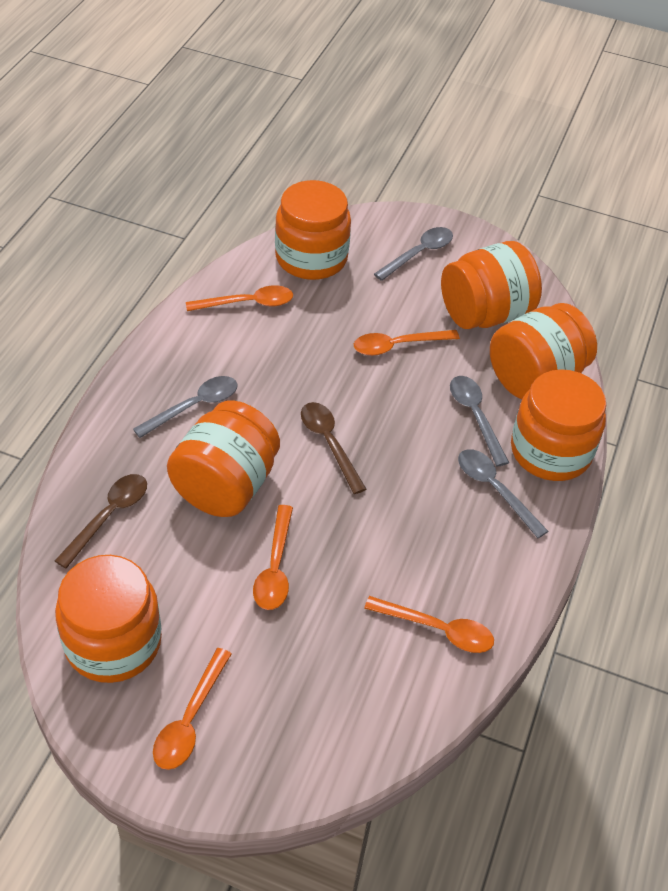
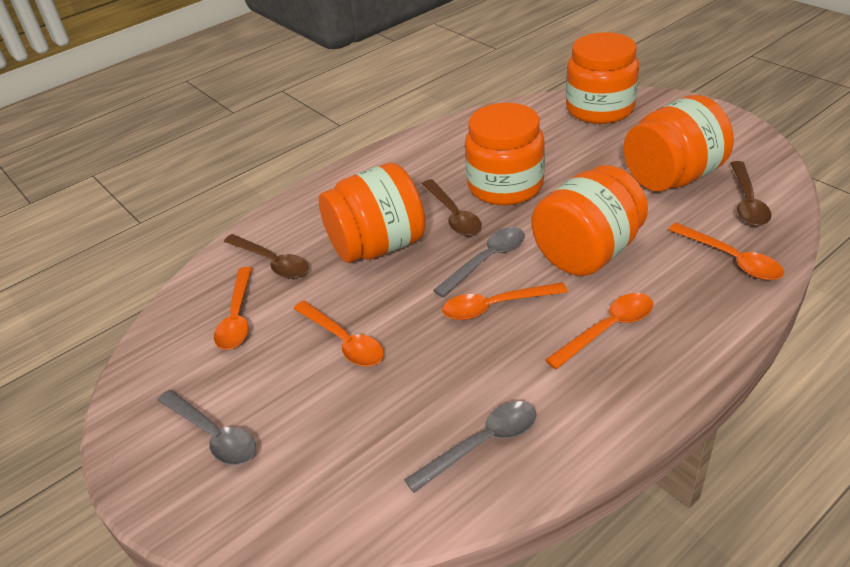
brown spoon: [55,474,147,568] [301,402,366,494] = 2 -> [224,234,308,279] [422,179,482,236] [731,161,771,226] = 3
grey spoon: [133,376,237,438] [374,227,453,281] [450,376,509,466] [458,449,548,538] = 4 -> [158,390,256,465] [404,401,536,493] [433,227,525,297] = 3
orange jar: [55,555,162,683] [167,400,280,517] [275,180,351,280] [441,241,542,329] [490,303,597,399] [511,369,606,481] = 6 -> [319,163,426,263] [465,103,545,205] [532,165,648,276] [566,32,639,124] [624,95,734,191] = 5

